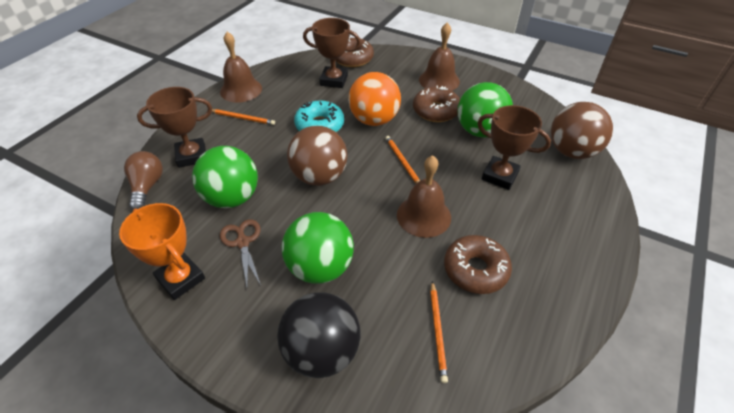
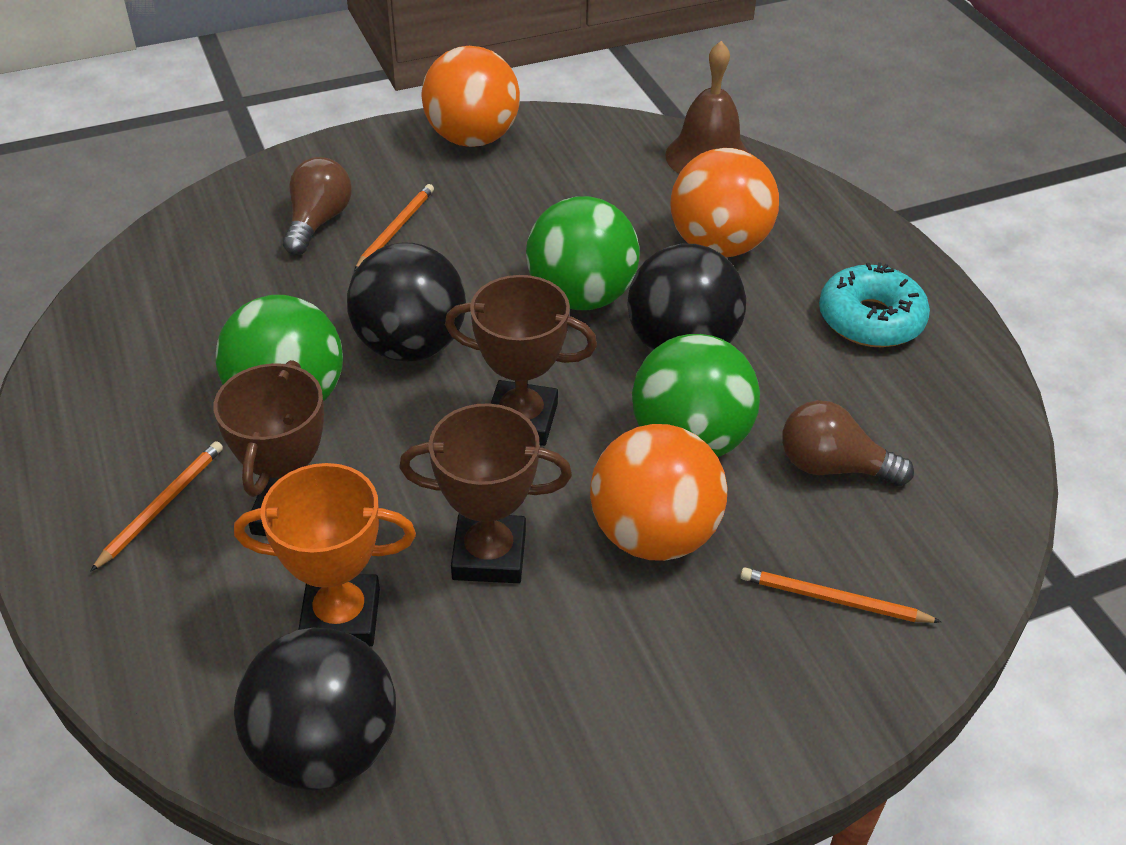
black ball: [277,292,360,378] = 1 -> [234,627,396,791] [347,242,466,362] [628,244,746,351] = 3
brown ball: [287,126,347,186] [551,102,613,159] = 2 -> none = 0
brown bell: [220,32,262,103] [397,155,451,238] [419,23,460,91] = 3 -> [665,41,749,174] = 1
brown donut: [335,37,374,67] [413,86,460,122] [444,235,512,294] = 3 -> none = 0
brown light bulb: [124,151,163,209] = 1 -> [283,157,352,255] [782,400,914,486] = 2
brown scissors: [220,219,261,286] = 1 -> none = 0
orange ball: [348,72,401,126] = 1 -> [422,46,520,147] [590,424,727,561] [670,148,779,257] = 3

